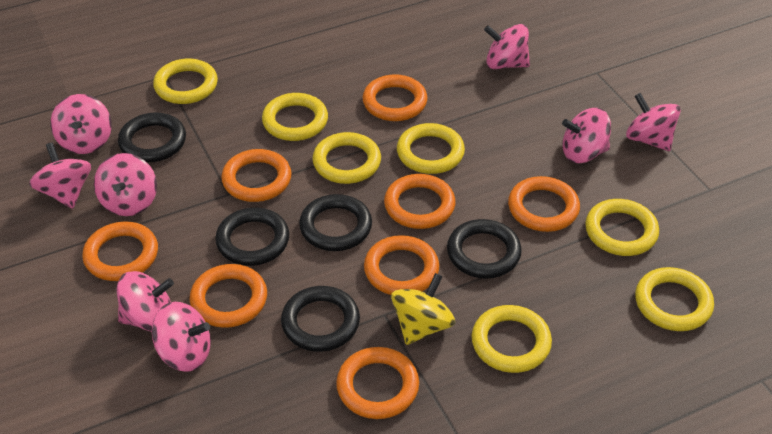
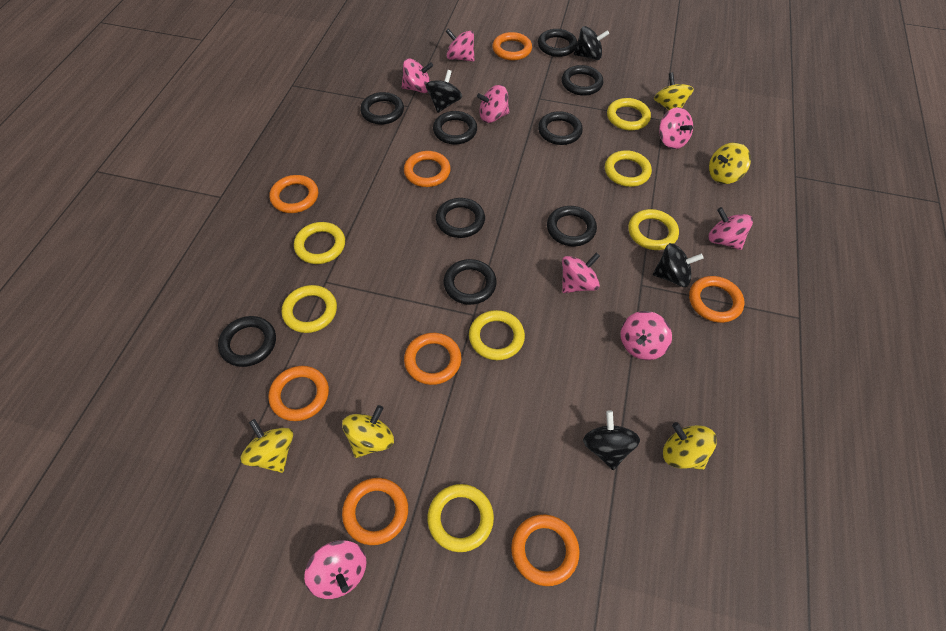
black ring: [118,112,186,162] [215,208,289,266] [281,286,360,352] [299,194,372,251] [447,219,522,279] = 5 -> [218,316,276,367] [360,92,404,124] [433,111,477,144] [436,198,485,238] [443,259,497,305] [538,29,577,57] [538,111,583,145] [547,206,597,246] [562,65,603,96] = 9
black spinning top: none = 0 -> [426,70,462,113] [574,26,609,60] [583,410,640,470] [653,243,704,287] = 4
yellow spinning top: [391,273,455,345] = 1 -> [240,419,293,473] [342,405,394,458] [654,72,694,110] [663,422,717,470] [709,142,751,184] = 5

